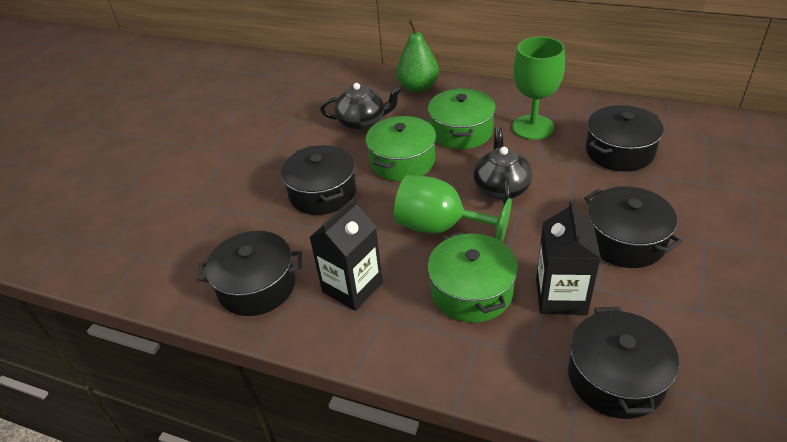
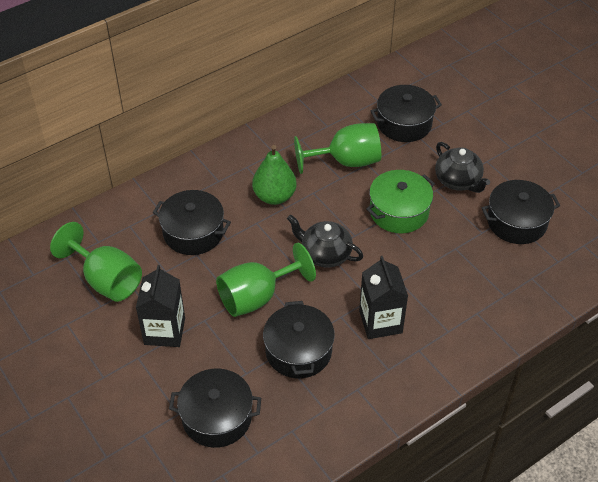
green goblet: [394,175,512,242] [512,37,565,140] = 2 -> [50,222,142,302] [216,243,316,317] [294,123,381,174] = 3
green pot: [366,116,436,181] [427,231,518,323] [428,88,496,150] = 3 -> [366,170,435,233] = 1

